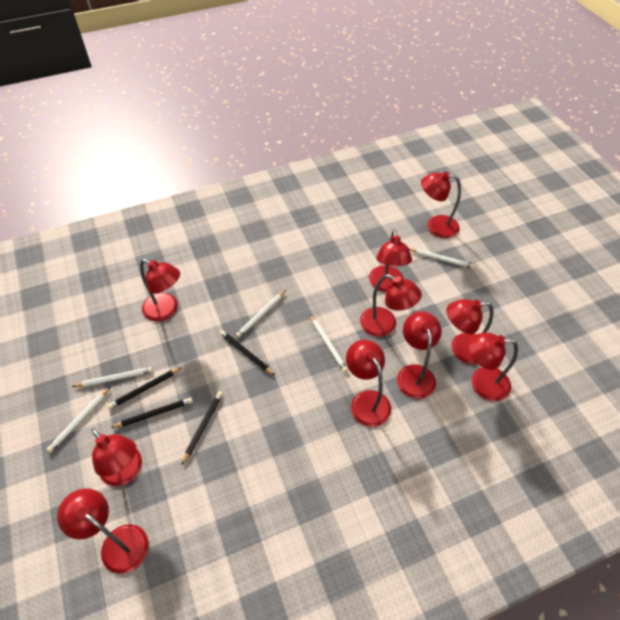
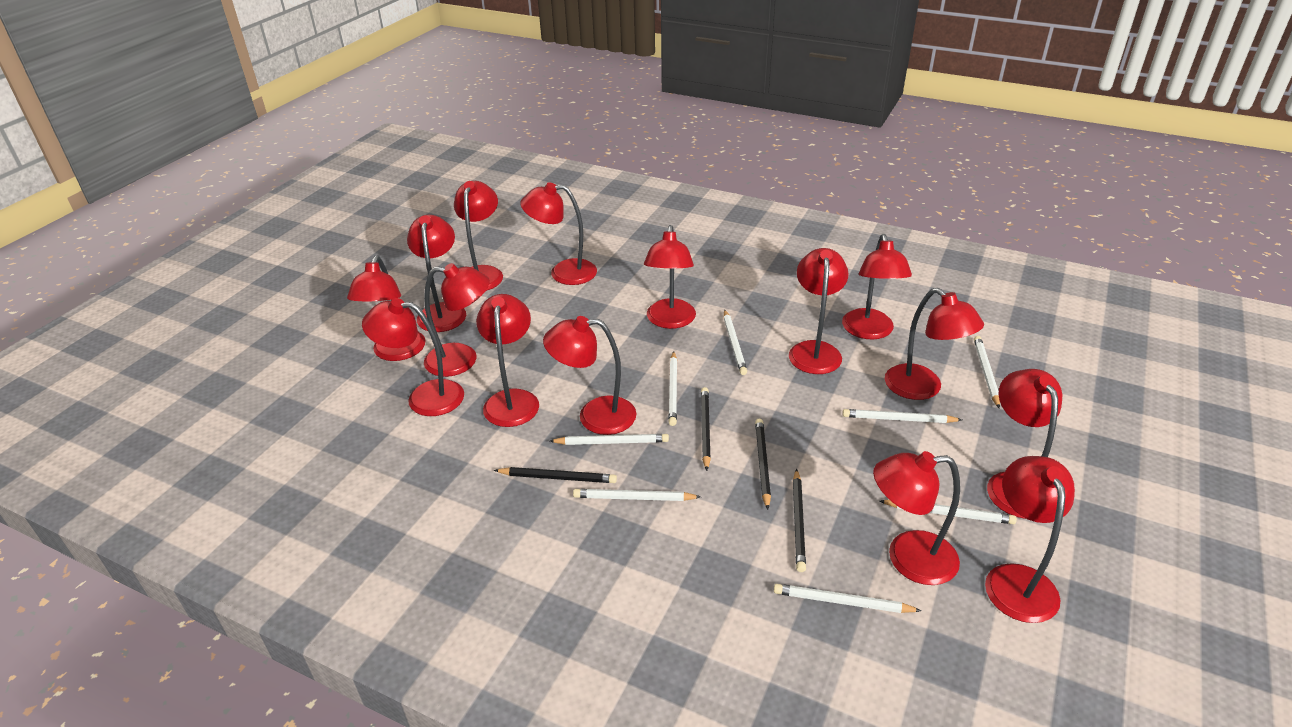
red lamp: [57,488,149,574] [91,428,142,486] [140,259,180,322] [346,340,391,427] [360,274,422,337] [369,229,412,292] [397,311,442,399] [421,172,461,238] [447,299,493,364] [468,333,518,401] = 10 -> [347,255,426,361] [362,298,464,416] [407,215,466,332] [424,263,490,377] [454,181,503,291] [476,294,539,427] [520,182,597,285] [543,316,637,435] [644,225,696,329] [789,248,849,374] [842,234,912,340] [873,451,960,585] [885,288,984,400] [985,456,1075,623] [987,369,1062,519] = 15
white pencil: [47,387,110,452] [72,367,153,387] [236,290,286,338] [310,315,348,372] [409,248,475,269] = 5 -> [550,434,669,445] [573,489,701,501] [668,351,677,426] [724,310,747,375] [774,584,922,613] [842,409,962,423] [879,500,1017,524] [974,336,1000,408] = 8

